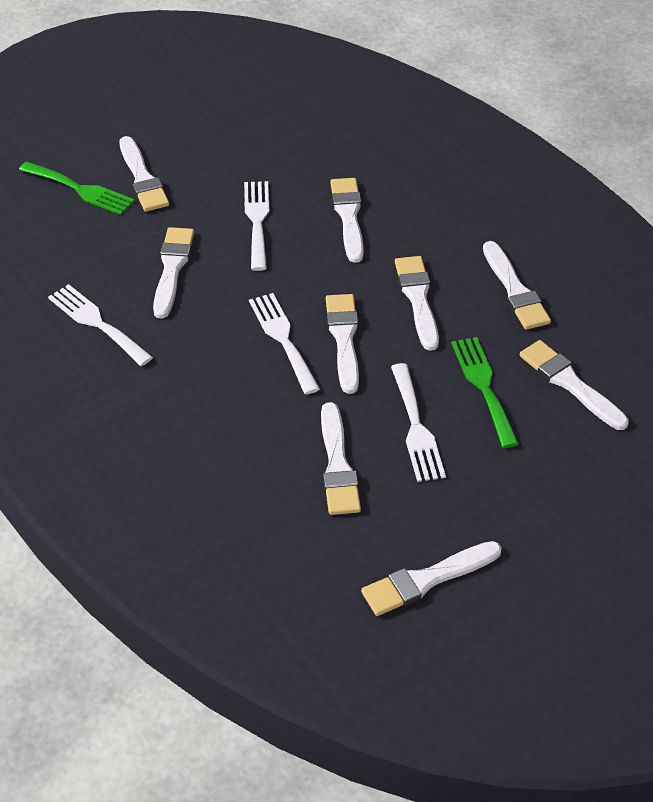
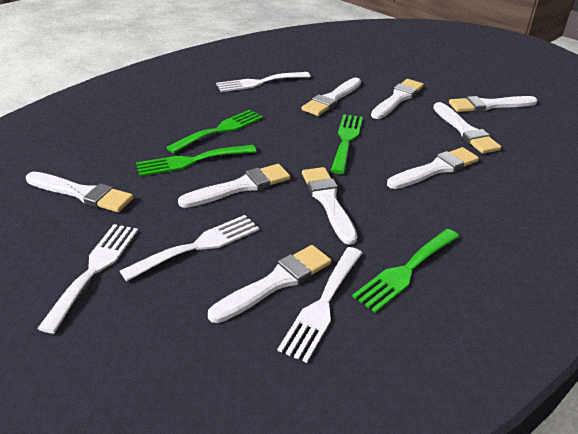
green fork: [19,161,135,215] [451,337,519,448] = 2 -> [136,145,256,176] [166,110,263,153] [331,114,363,174] [352,229,459,313] = 4

